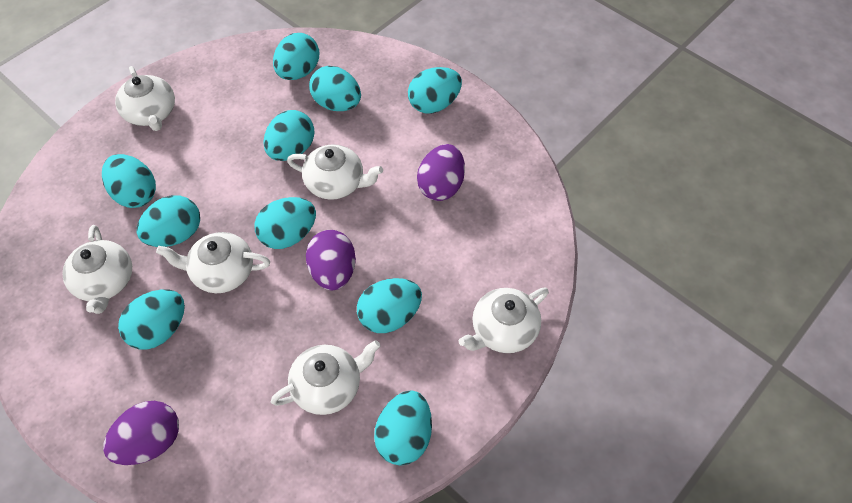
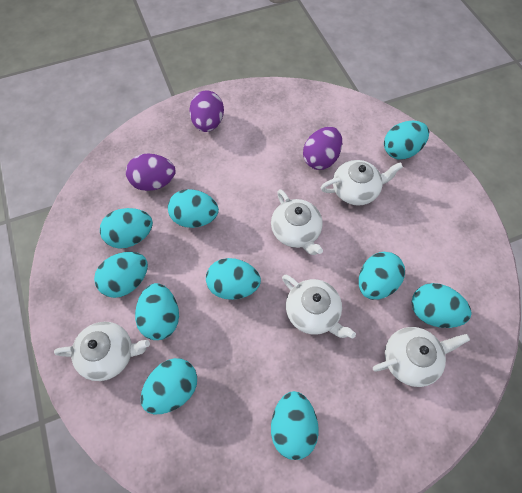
white teapot: [62,225,132,314] [115,66,175,131] [156,232,270,293] [271,340,380,415] [287,144,383,200] [459,288,549,353] = 6 -> [54,322,150,381] [271,189,323,255] [282,275,356,339] [321,160,403,206] [373,327,470,387] = 5

